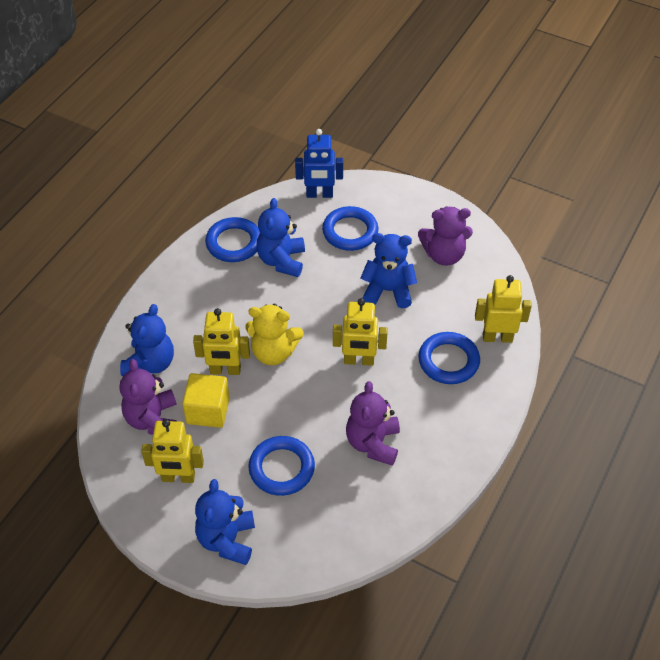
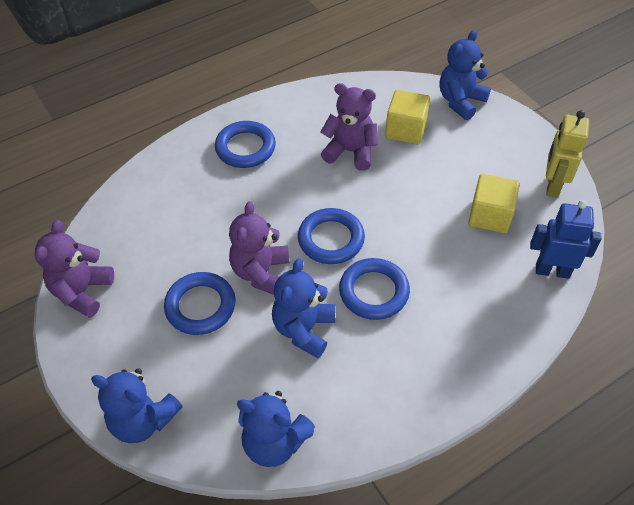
yellow cube: [182,373,230,428] = 1 -> [385,90,430,144] [468,174,520,233] = 2
yellow robot: [141,419,204,483] [193,308,250,375] [333,298,388,366] [475,275,532,343] = 4 -> [546,110,589,198] = 1
yellow teddy bear: [245,304,304,365] = 1 -> none = 0

